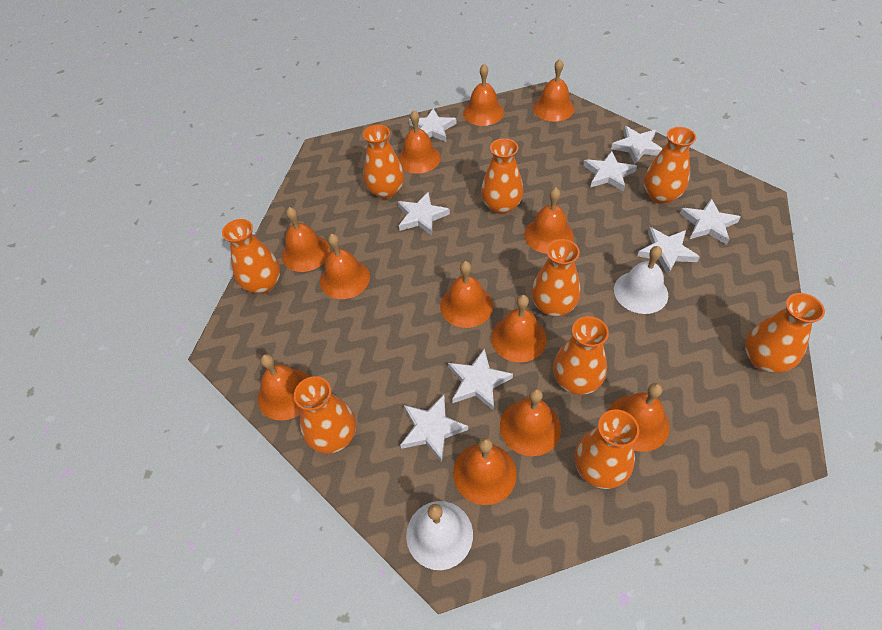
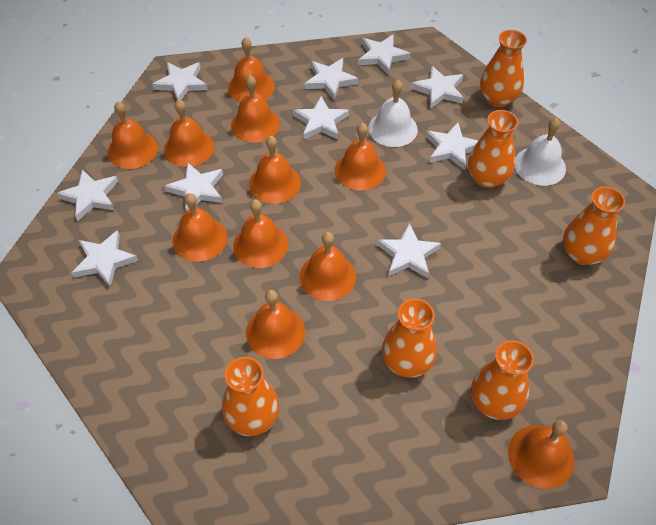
orange bell: [258,354,310,420] [282,207,330,272] [320,234,370,299] [398,110,441,173] [440,261,493,328] [453,438,517,505] [463,64,504,126] [491,295,547,362] [500,388,561,456] [524,188,574,254] [533,59,575,122] [608,383,670,452] = 12 -> [107,101,158,169] [164,99,214,167] [172,193,227,262] [228,37,275,102] [231,75,280,143] [233,199,288,268] [246,290,305,359] [249,136,301,204] [300,232,356,301] [335,123,386,191] [508,420,575,489] = 11
orange vase: [222,219,280,294] [294,376,356,454] [363,125,404,199] [481,138,523,214] [531,239,580,317] [553,316,609,395] [574,409,639,489] [644,127,696,204] [745,293,825,373] = 9 -> [222,357,280,436] [382,298,437,378] [468,110,518,188] [471,340,534,420] [480,30,527,107] [563,186,625,265] = 6
white star: [398,192,450,235] [400,395,468,462] [409,108,457,142] [448,348,513,411] [583,151,637,192] [611,126,663,164] [637,227,700,275] [680,198,741,245] = 8 -> [57,169,118,221] [72,230,138,287] [152,62,208,100] [165,163,223,211] [293,96,349,140] [305,58,358,100] [358,34,410,74] [377,223,441,278] [411,66,464,109] [425,123,479,170] = 10

